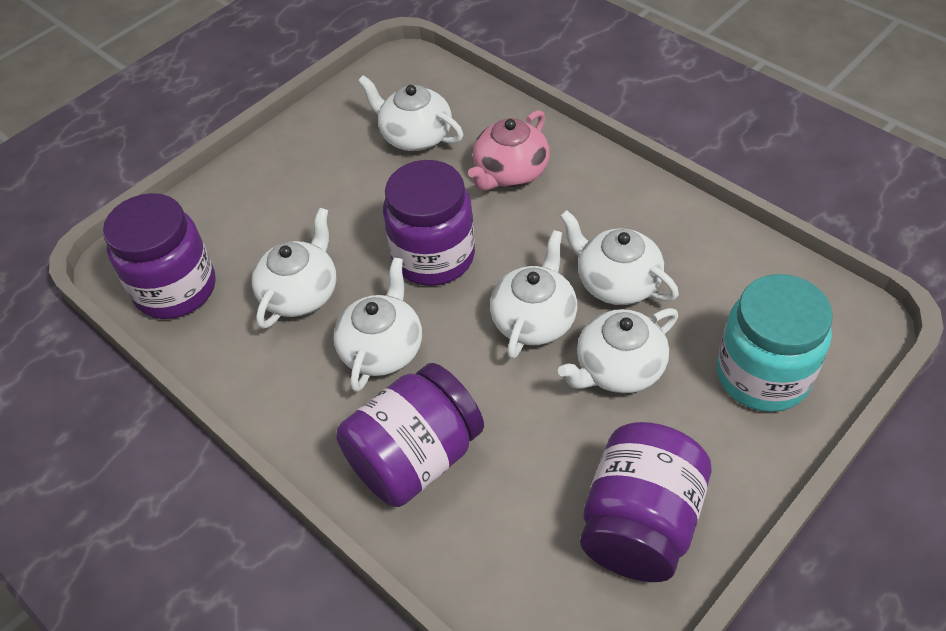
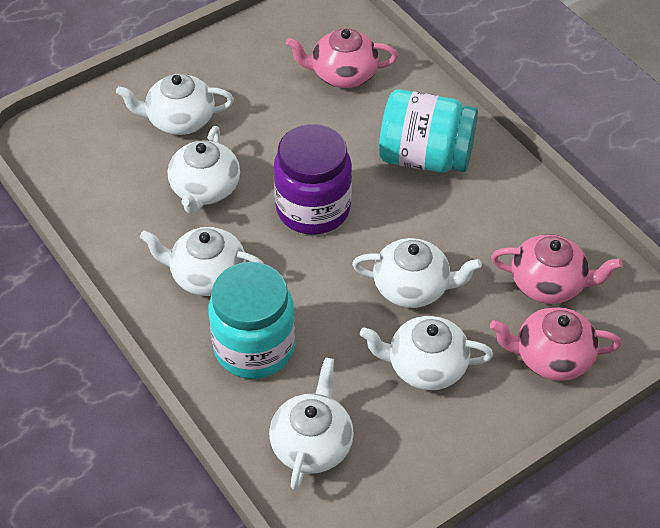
pink teapot: [468,110,550,191] = 1 -> [286,28,398,88] [490,307,622,381] [491,234,623,304] = 3
purple jar: [103,193,215,319] [336,363,484,507] [383,160,475,286] [580,422,712,582] = 4 -> [273,124,352,235] = 1
turquoise jar: [717,274,833,412] = 1 -> [208,262,295,379] [379,89,478,173] = 2

